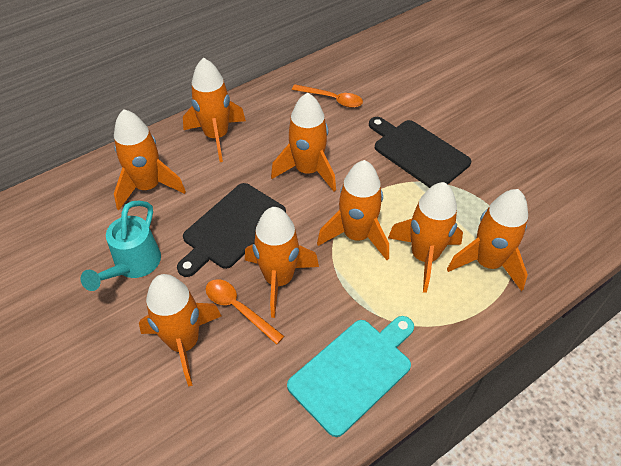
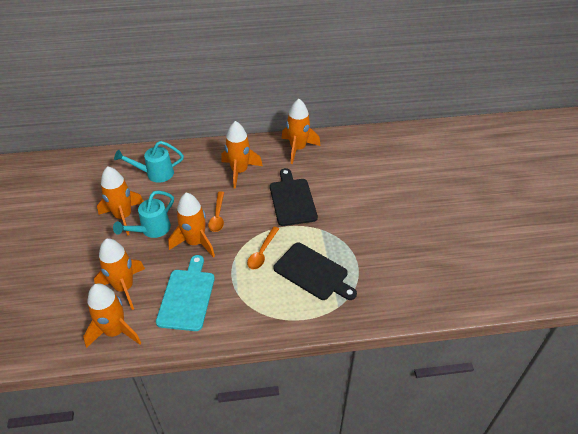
orange rocket: [114,109,186,210] [139,274,221,387] [183,58,246,162] [245,207,319,318] [271,92,336,192] [317,160,389,260] [388,182,463,293] [447,189,528,291] = 8 -> [83,283,141,348] [94,238,145,310] [97,166,144,236] [168,193,215,258] [221,121,263,189] [282,99,321,164] = 6
turquoise watering can: [81,201,161,291] = 1 -> [113,191,174,238] [114,141,184,183] = 2

